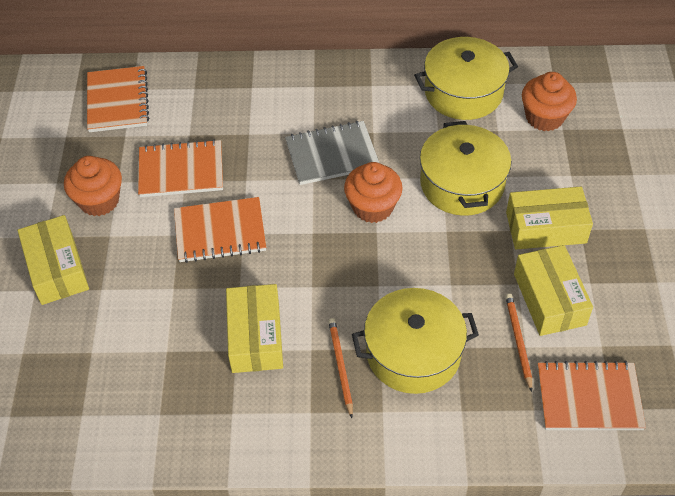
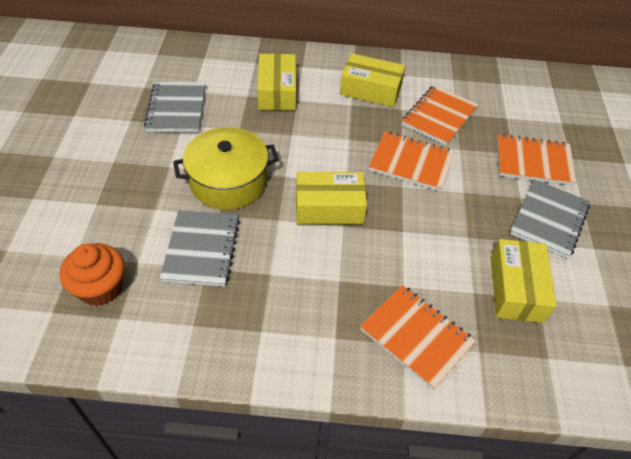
grey notebook: [285,121,379,185] = 1 -> [144,82,205,132] [160,210,240,287] [510,179,590,259] = 3
orange cupcake: [64,156,122,216] [344,162,403,223] [522,72,577,131] = 3 -> [60,243,124,306] = 1
orange pencil: [328,318,353,418] [505,293,532,392] = 2 -> none = 0
yellow pot: [352,288,479,394] [414,37,518,120] [420,121,511,216] = 3 -> [173,127,279,210] = 1

